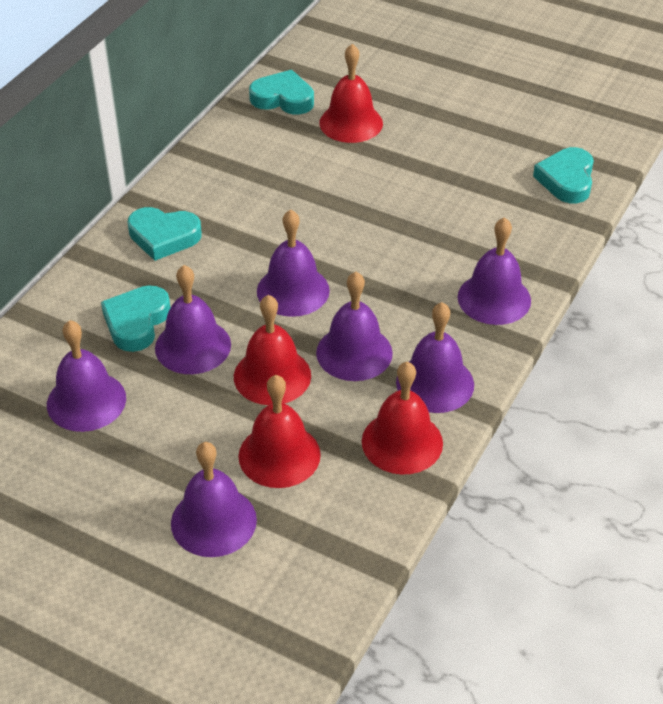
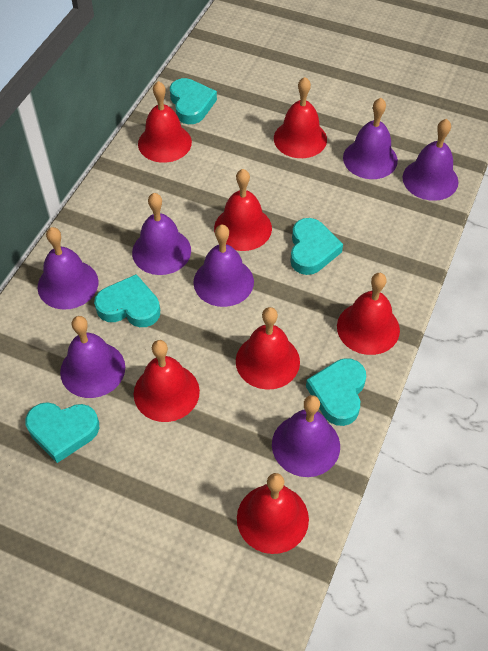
red bell: [234,295,311,405] [238,375,321,488] [319,44,383,143] [362,362,443,475] = 4 -> [134,340,200,422] [138,81,192,163] [214,169,272,251] [236,307,300,390] [237,473,309,554] [274,77,327,158] [337,273,400,355] = 7
turquoise heart: [101,285,170,352] [128,207,202,261] [249,70,314,115] [533,147,594,203] = 4 -> [25,402,99,463] [94,274,160,327] [170,78,217,124] [290,218,343,275] [306,358,366,426] = 5

